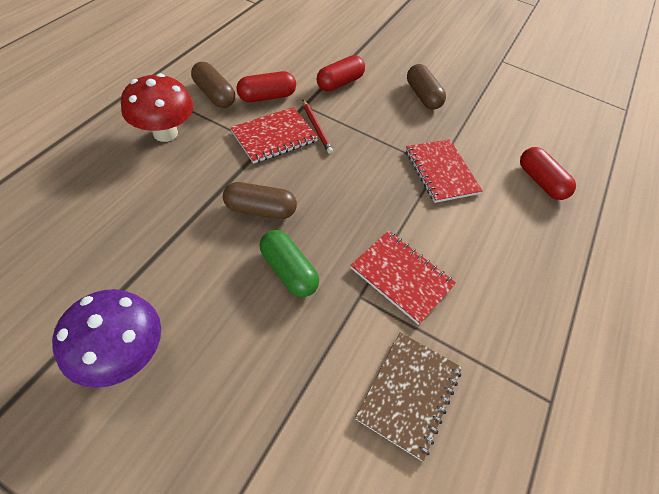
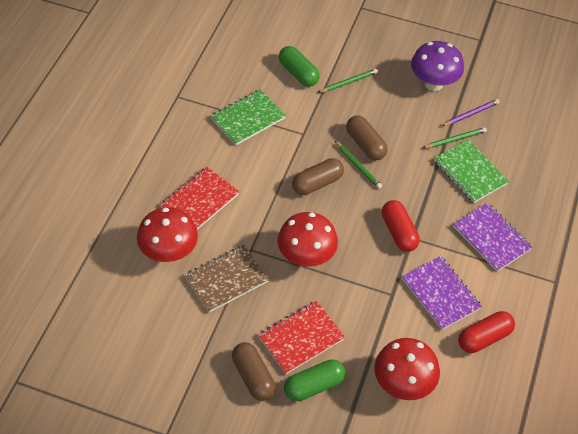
green capsule: [260,230,319,297] = 1 -> [279,46,320,87] [284,359,345,401] = 2
green notebook: none = 0 -> [211,89,286,145] [434,140,509,203] = 2
green pencil: none = 0 -> [318,69,378,93] [335,141,382,189] [423,127,487,148] = 3
purple notebook: none = 0 -> [402,256,482,330] [453,202,532,272] = 2
purple pencil: none = 0 -> [442,99,499,126] = 1
red capsule: [236,71,296,102] [317,55,365,92] [520,147,576,200] = 3 -> [382,200,420,252] [458,311,515,353] = 2
red mushroom: [121,73,194,142] = 1 -> [137,207,198,262] [277,212,338,267] [374,338,440,400] = 3
red notebook: [230,107,318,164] [351,231,456,325] [406,139,483,203] = 3 -> [161,167,240,230] [258,301,345,374] = 2
red pencil: [302,99,333,154] = 1 -> none = 0

